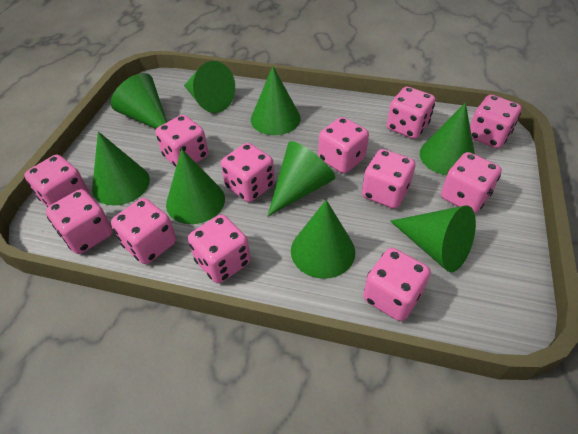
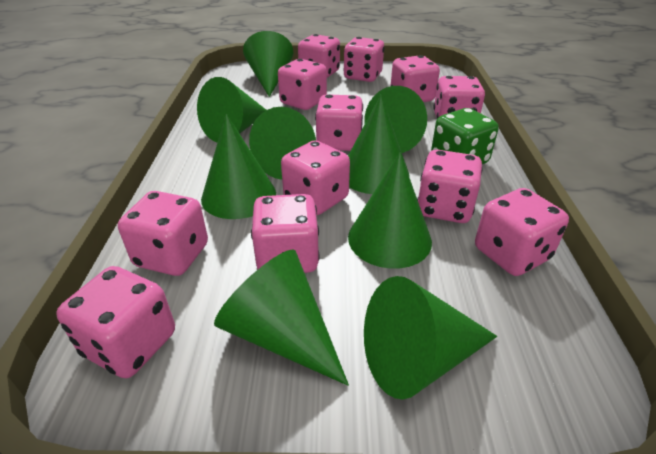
green dice: none = 0 -> [431,108,499,164] = 1

